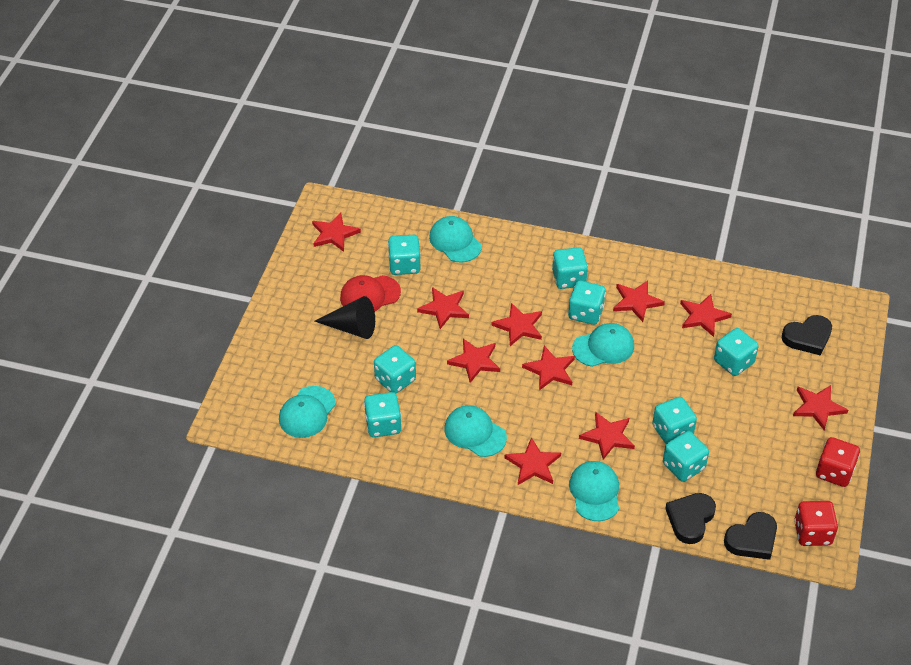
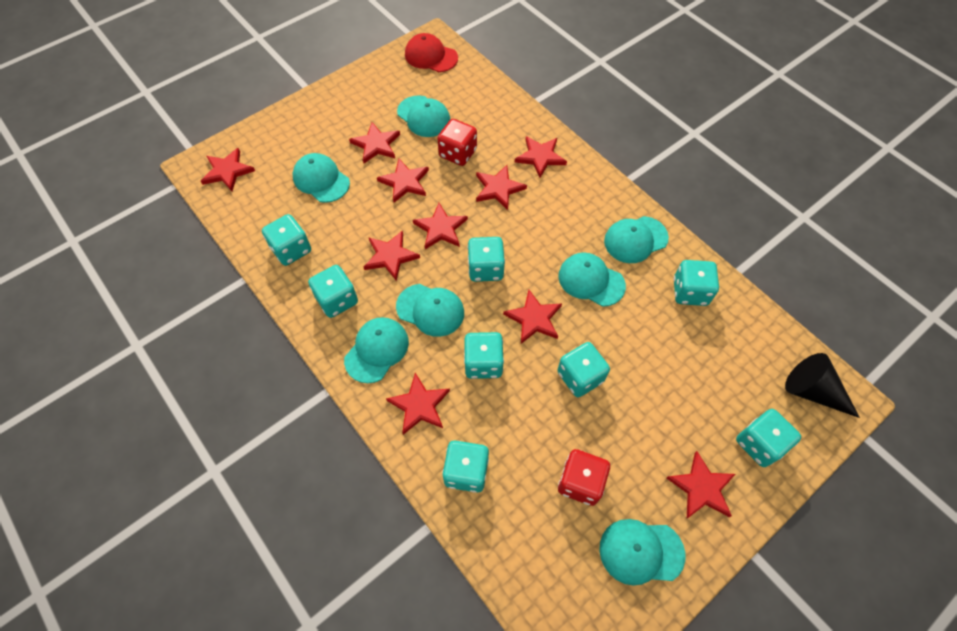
black heart: [665,493,716,544] [724,512,777,560] [782,315,832,356] = 3 -> none = 0
turquoise cap: [279,386,336,438] [429,216,482,263] [444,405,507,457] [569,461,619,521] [572,323,634,367] = 5 -> [293,153,350,203] [344,317,409,383] [396,284,464,337] [397,95,450,137] [558,252,626,307] [599,519,685,586] [604,216,669,263] = 7

